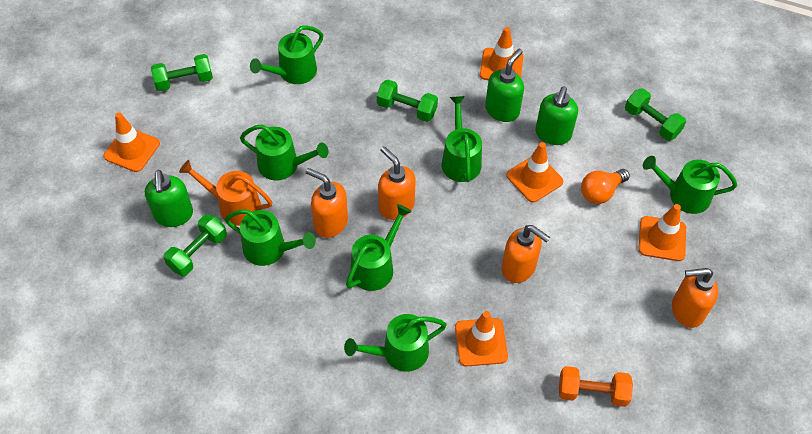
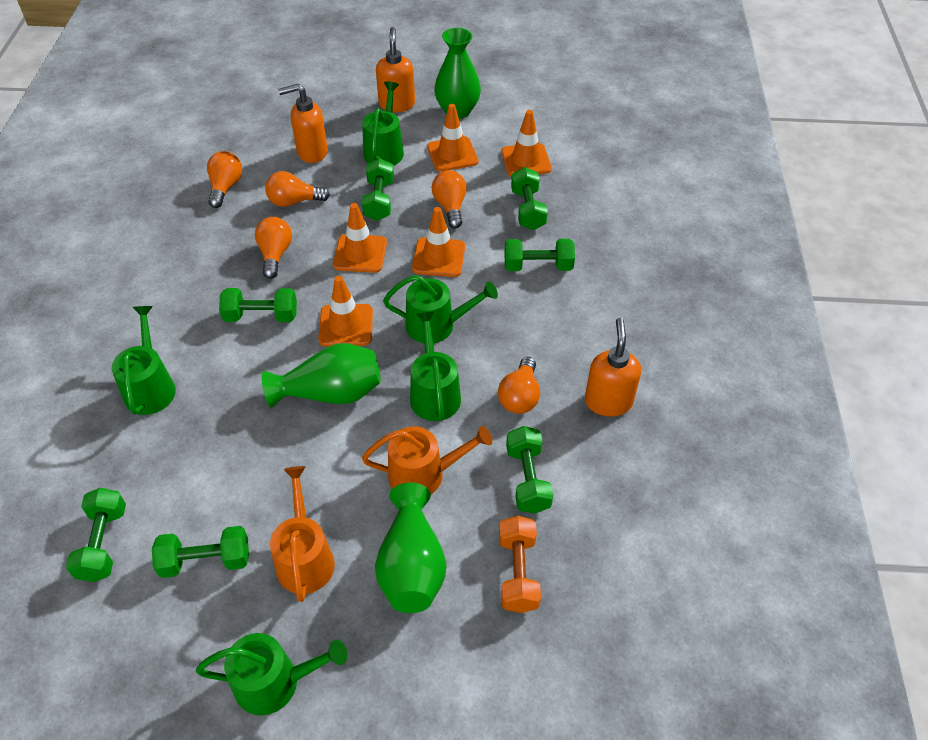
green dumbbell: [151,54,213,91] [163,214,227,276] [377,80,438,122] [625,88,686,141] = 4 -> [66,488,126,582] [152,526,249,578] [219,288,297,322] [362,158,394,221] [504,239,575,271] [506,426,553,514] [511,167,548,230] = 7
green soap dispenser: [145,170,193,227] [485,49,524,122] [535,87,578,145] = 3 -> none = 0
green vase: none = 0 -> [262,343,381,408] [375,482,446,613] [434,28,481,119] = 3
green watering can: [225,209,316,266] [240,124,329,180] [250,26,323,84] [344,314,447,372] [346,204,412,291] [442,96,482,182] [643,156,737,214] = 7 -> [112,306,176,415] [196,633,348,715] [362,81,404,166] [383,275,498,344] [410,312,461,421] = 5
orange light bulb: [581,169,630,204] = 1 -> [207,151,242,208] [255,217,292,279] [265,171,330,207] [431,170,467,229] [498,357,540,414] = 5
orange soap dispenser: [306,168,348,238] [378,146,416,220] [501,225,550,283] [672,268,718,328] = 4 -> [278,84,328,163] [376,27,415,112] [585,318,641,416] = 3
orange watering can: [179,160,272,226] = 1 -> [270,466,335,602] [362,426,492,494] = 2

